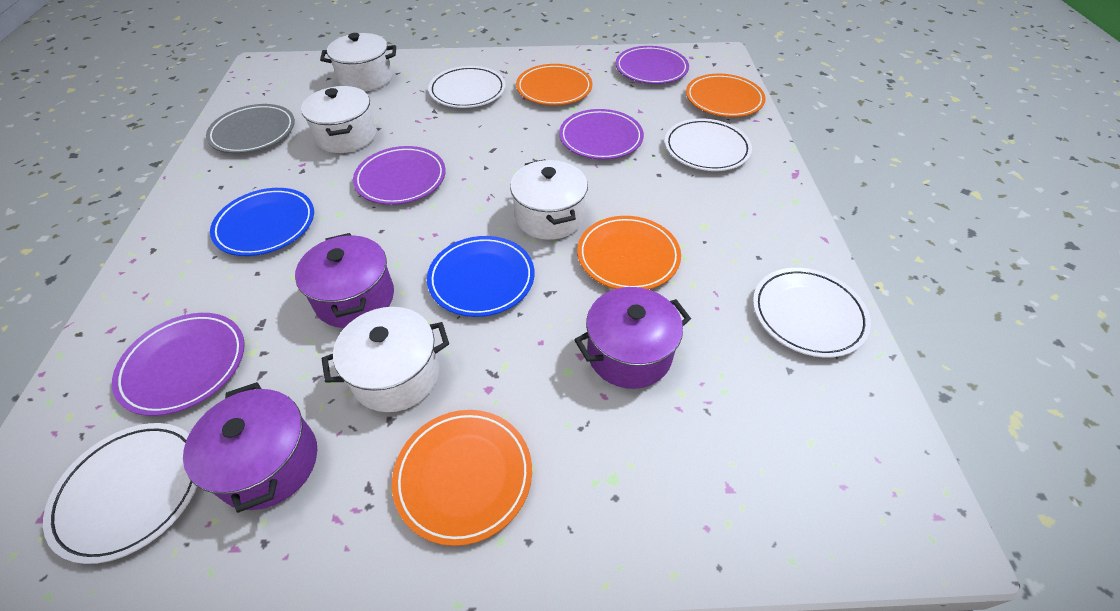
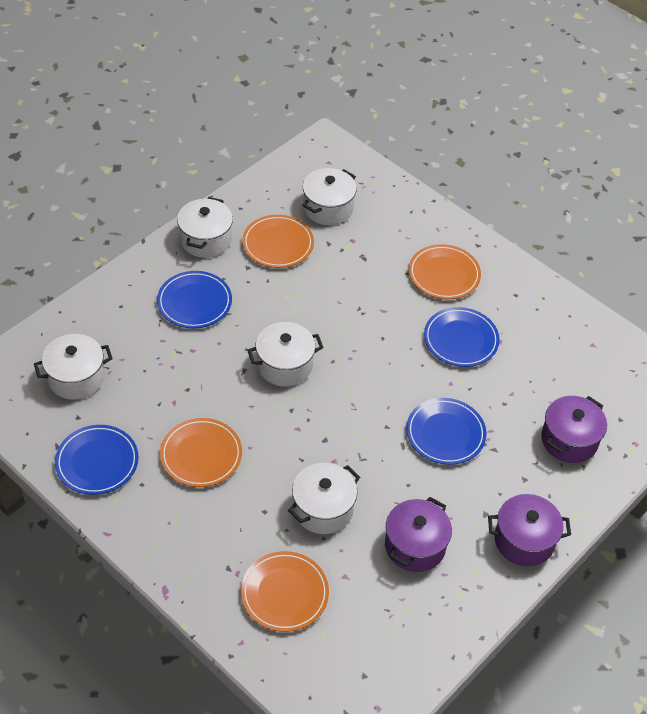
blue plate: [210,188,314,256] [427,236,534,317] = 2 -> [55,425,139,495] [157,271,232,328] [406,398,487,465] [424,307,500,367] = 4
grey plate: [206,104,295,153] = 1 -> none = 0
purple plate: [112,313,245,416] [353,146,446,205] [559,109,644,160] [616,46,689,84] = 4 -> none = 0
white plate: [43,423,197,564] [428,66,506,108] [665,119,752,171] [753,268,871,358] = 4 -> none = 0
white pot: [301,86,376,153] [320,33,396,91] [322,307,449,412] [510,159,588,240] = 4 -> [34,334,113,400] [177,197,233,258] [247,322,324,387] [288,463,360,534] [302,168,357,225] = 5

